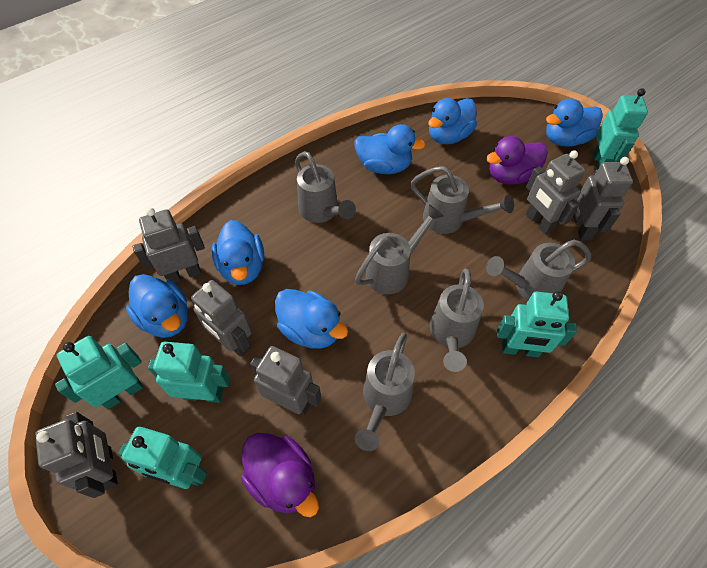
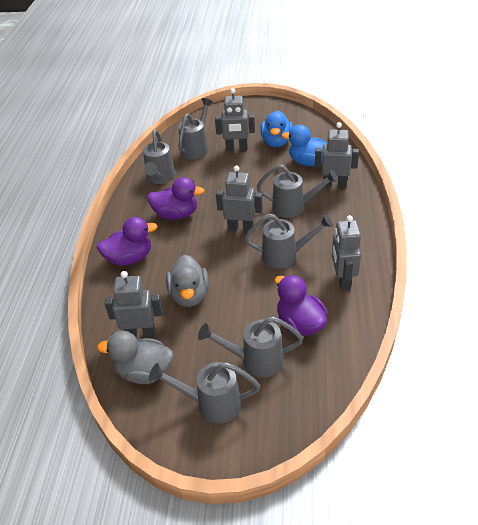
blue duck: [126,274,188,338] [211,220,264,285] [275,289,348,349] [354,124,426,174] [428,98,477,145] [546,98,603,147] = 6 -> [260,111,293,147] [281,125,327,166] = 2
grey duck: none = 0 -> [97,331,173,384] [166,255,209,307] = 2
grey robot: [35,412,118,498] [133,207,205,283] [191,280,252,357] [250,346,321,416] [526,150,586,235] [573,157,633,240] = 6 -> [104,271,163,338] [215,88,255,151] [216,165,263,232] [315,122,359,188] [332,215,361,291] = 5
purple duck: [241,433,319,517] [486,136,548,185] = 2 -> [97,217,158,266] [147,177,205,220] [275,275,328,336] = 3
turquoise robot: [55,336,143,409] [118,427,207,489] [148,342,230,403] [497,291,577,357] [593,88,648,170] = 5 -> none = 0

